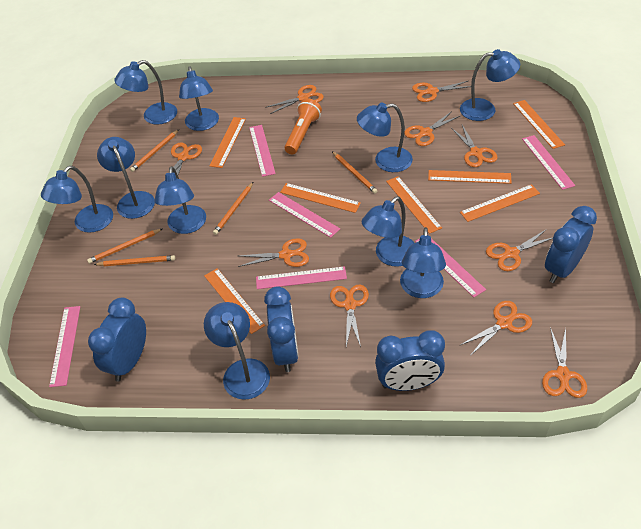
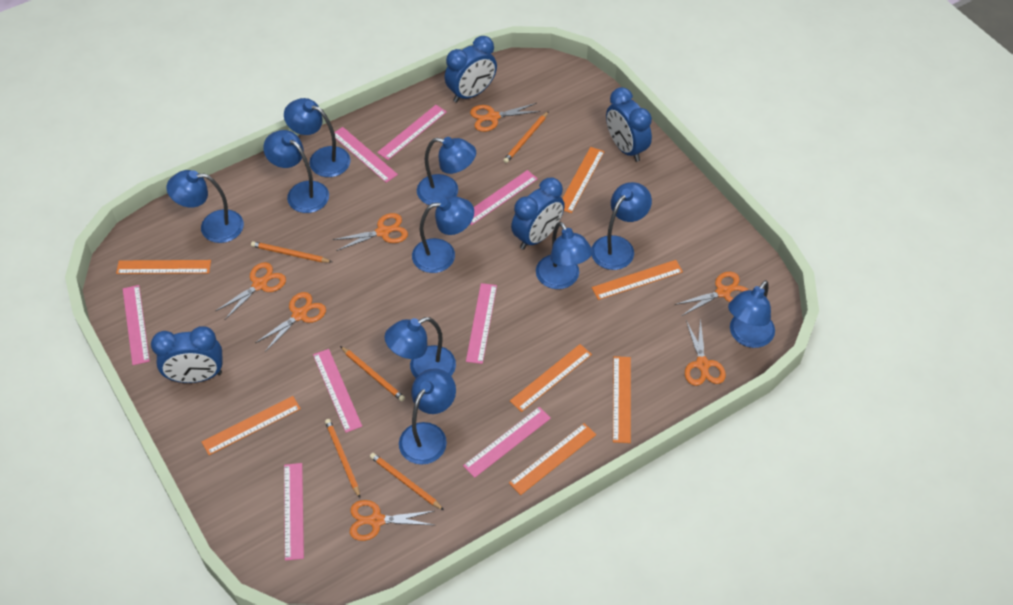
orange flashlight: [284,98,322,155] = 1 -> none = 0
orange scissors: [164,142,202,181] [238,238,309,267] [265,85,324,114] [330,285,369,347] [404,111,460,146] [412,81,471,102] [451,125,498,167] [459,301,532,356] [486,229,553,271] [542,327,587,398] = 10 -> [216,262,286,320] [255,292,326,352] [332,213,408,251] [350,500,434,541] [470,103,540,132] [674,272,748,316] [685,318,726,386] = 7
pink ruler: [49,306,80,387] [249,125,276,177] [256,266,347,289] [269,192,340,238] [415,238,486,297] [522,135,576,190] = 6 -> [123,285,150,365] [284,463,304,561] [313,349,362,433] [334,127,398,183] [377,105,447,160] [463,407,551,478] [466,283,497,364] [470,170,538,225] = 8

